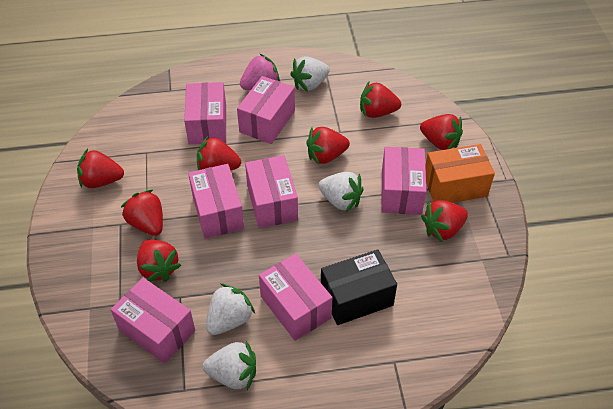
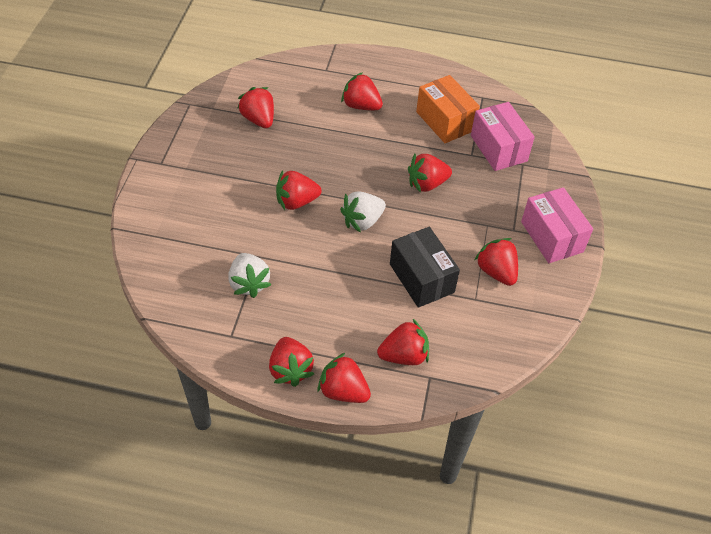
pink box: [111,278,195,364] [184,82,226,145] [188,164,244,239] [237,76,295,144] [245,155,298,228] [259,254,333,341] [381,147,427,215] = 7 -> [471,102,535,171] [521,187,593,263] = 2
pink strawberry: [240,53,280,90] = 1 -> none = 0
white strawberry: [203,341,256,390] [206,283,255,335] [290,56,330,91] [318,172,364,212] = 4 -> [228,253,271,298] [340,192,386,233] = 2

